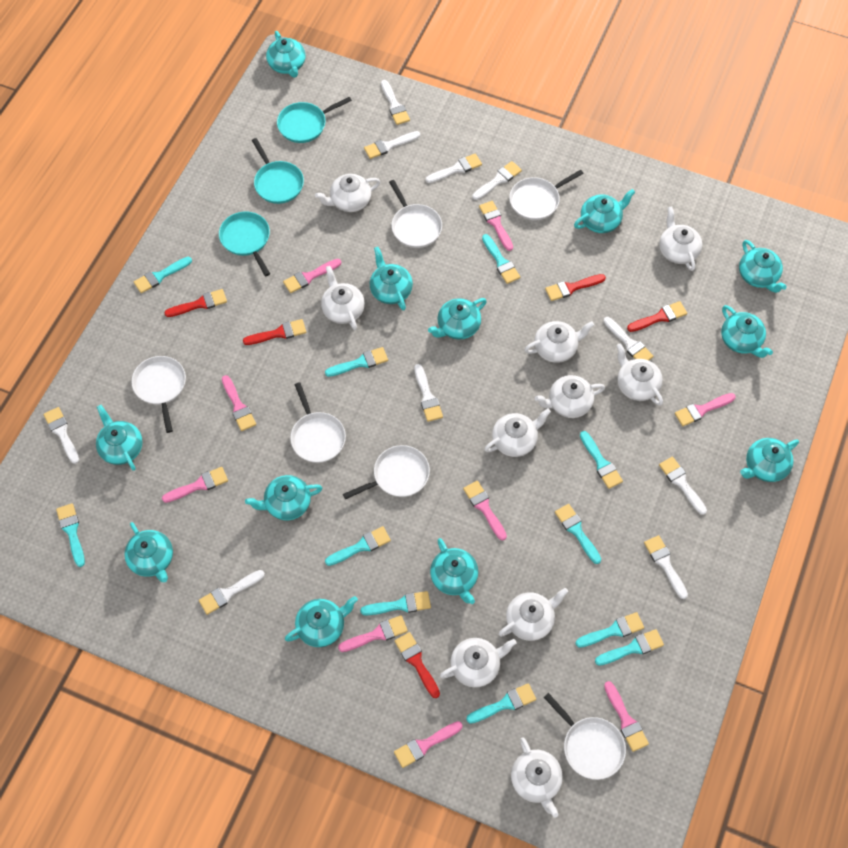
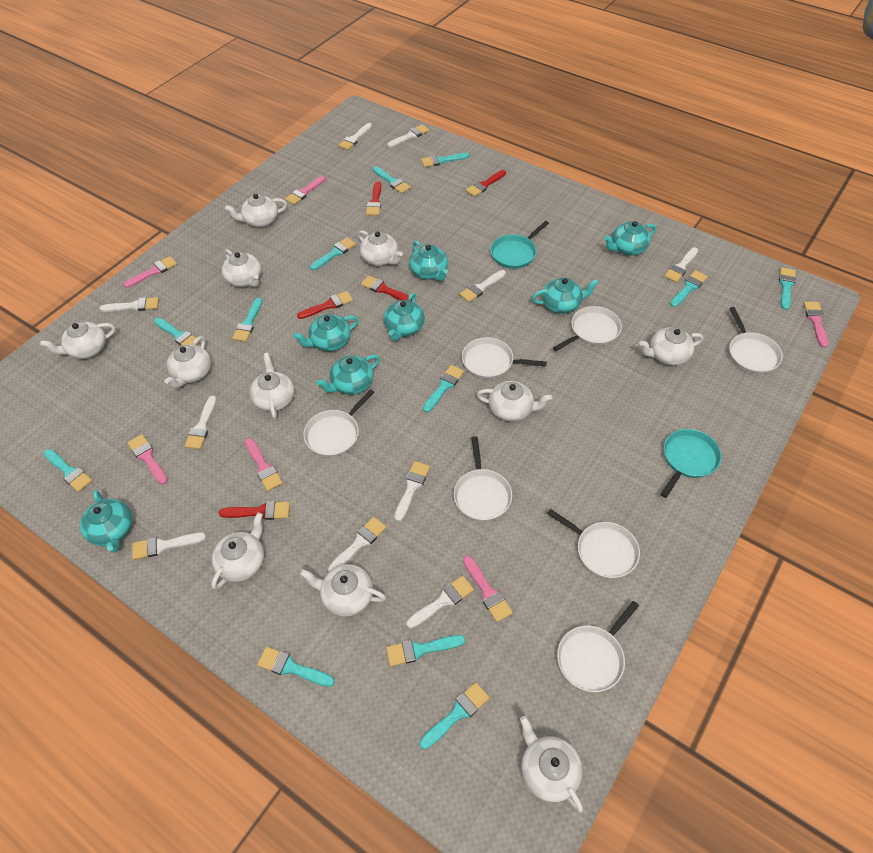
pink brush: [162,467,228,503] [222,375,256,431] [283,259,341,293] [338,615,408,652] [394,721,463,768] [463,481,507,540] [479,201,513,251] [604,681,649,752] [675,393,736,426] = 9 -> [123,256,177,288] [127,434,168,485] [245,438,283,491] [285,176,326,205] [463,556,513,622] [803,302,828,348] = 6
turquoise brush: [56,503,85,567] [134,257,192,293] [325,347,388,377] [325,526,391,566] [360,591,431,615] [466,683,536,724] [482,234,520,284] [555,504,601,564] [575,612,644,648] [580,431,623,489] [595,629,664,666] = 11 -> [43,449,92,492] [154,318,200,346] [232,298,262,342] [257,647,335,687] [310,237,356,270] [373,167,411,194] [386,635,465,666] [420,682,490,749] [421,153,470,167] [423,365,464,413] [670,270,708,307] [779,267,796,310] = 12
turquoise pan: [219,211,270,276] [252,138,304,204] [277,97,352,143] = 3 -> [490,221,549,269] [661,429,722,498] = 2
turquoise teapot: [96,405,143,471] [124,522,173,582] [245,475,322,521] [266,31,305,78] [285,596,358,647] [370,247,413,311] [428,298,487,340] [430,538,478,604] [574,189,635,233] [721,305,773,358] [739,240,787,293] [740,438,799,482] = 12 -> [80,490,133,553] [293,314,359,351] [316,355,380,395] [383,293,425,341] [409,241,448,281] [532,278,599,314] [604,221,656,256] = 7
white pan: [131,356,186,433] [290,382,346,463] [343,445,430,499] [389,180,442,248] [509,170,584,221] [544,693,626,780] = 6 -> [303,389,375,457] [454,436,512,521] [462,337,547,379] [547,509,640,579] [553,306,622,351] [557,601,639,692] [729,307,783,374] = 7
white teapot: [315,174,380,212] [321,266,365,330] [440,638,517,688] [484,409,551,457] [498,588,568,641] [511,737,563,818] [524,321,594,363] [535,375,605,418] [616,343,663,406] [659,206,702,271] = 10 -> [40,322,115,359] [164,336,211,388] [211,513,264,590] [222,249,261,287] [225,194,287,227] [249,353,294,419] [300,564,386,617] [358,230,403,266] [477,381,552,422] [520,716,583,813] [639,327,703,365] = 11

